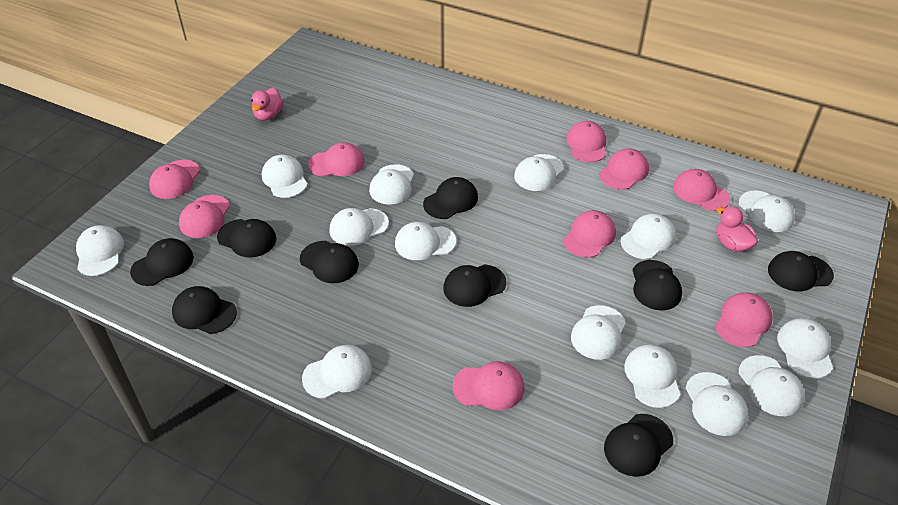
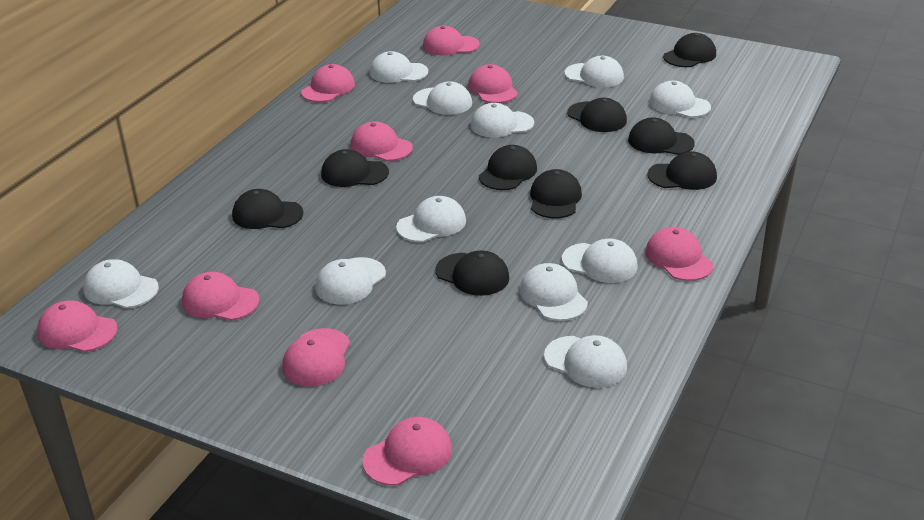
pink duck: [251,88,283,121] [716,206,758,252] = 2 -> none = 0
white cap: [76,225,124,276] [262,155,308,198] [302,345,372,399] [329,208,389,246] [369,164,414,205] [395,222,456,260] [514,154,564,191] [571,305,626,360] [621,213,676,259] [624,344,680,408] [686,372,748,436] [739,191,795,232] [739,355,804,416] [777,318,833,379] = 14 -> [83,259,159,308] [315,257,386,305] [370,51,428,83] [396,196,466,242] [413,81,472,115] [471,103,534,138] [520,263,588,321] [544,335,627,388] [562,239,638,283] [565,56,624,87] [649,81,711,118] = 11

